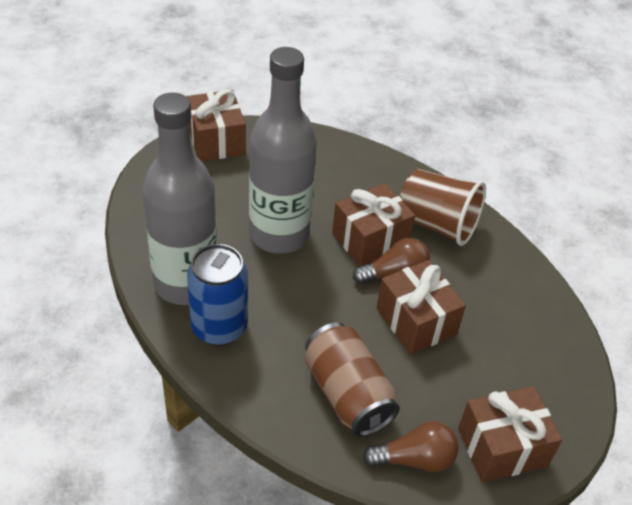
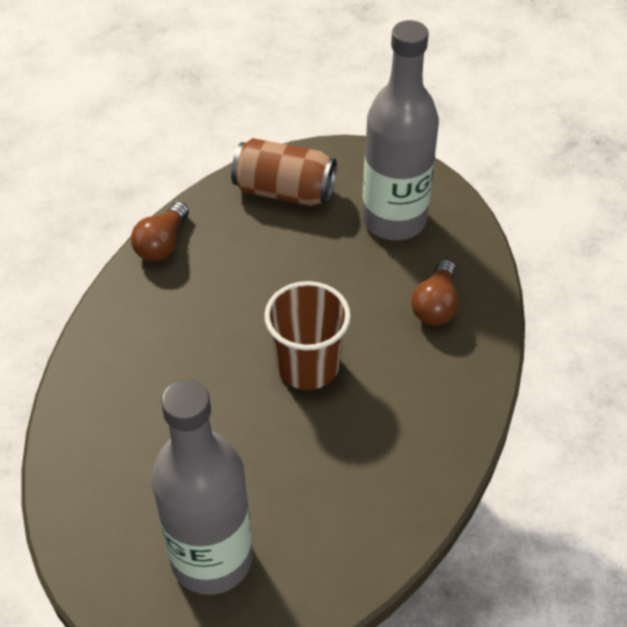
blue can: [187,244,248,346] = 1 -> none = 0
brown gift: [187,89,246,161] [332,183,415,266] [376,260,466,354] [458,386,562,482] = 4 -> none = 0

